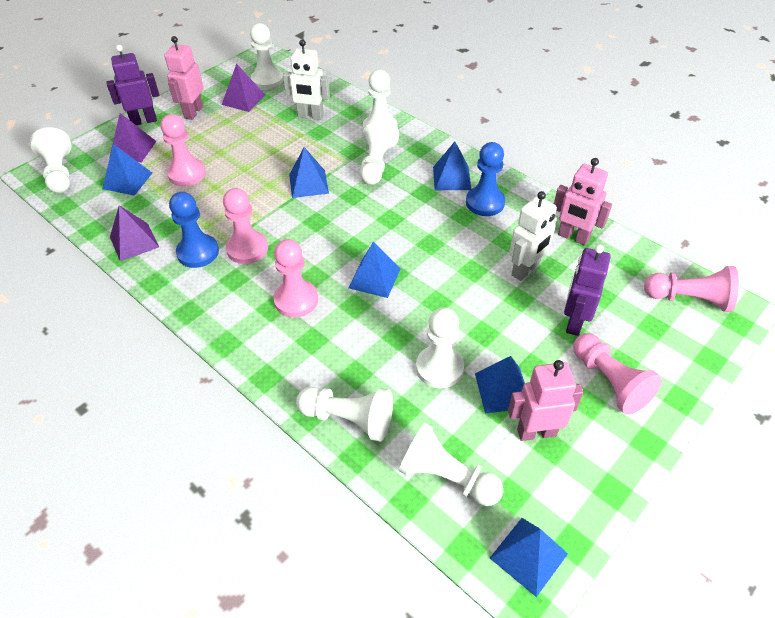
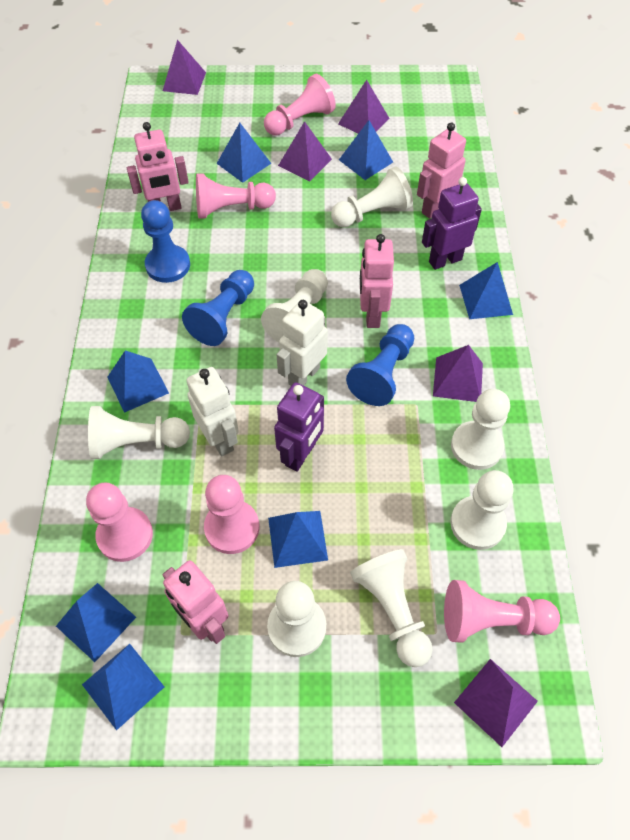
blue pawn: [169,192,219,268] [466,142,505,216] = 2 -> [141,200,190,283] [182,270,254,346] [346,324,414,406] = 3
blue pyramid: [102,144,152,196] [289,147,329,198] [348,242,401,298] [433,142,471,190] [475,356,525,414] [490,518,568,597] = 6 -> [56,583,136,662] [82,644,164,731] [107,350,169,413] [217,123,272,183] [268,511,328,568] [339,120,393,180] [459,262,513,319] = 7
pink robot: [164,36,204,120] [508,360,583,441] [554,158,612,246] = 3 -> [127,122,189,211] [162,560,229,644] [360,234,394,328] [417,122,466,219] = 4
purple pyramid: [110,113,157,162] [110,205,159,261] [222,63,265,112] = 3 -> [163,40,206,95] [278,121,332,181] [338,80,390,134] [433,345,483,402] [454,659,538,747] = 5

